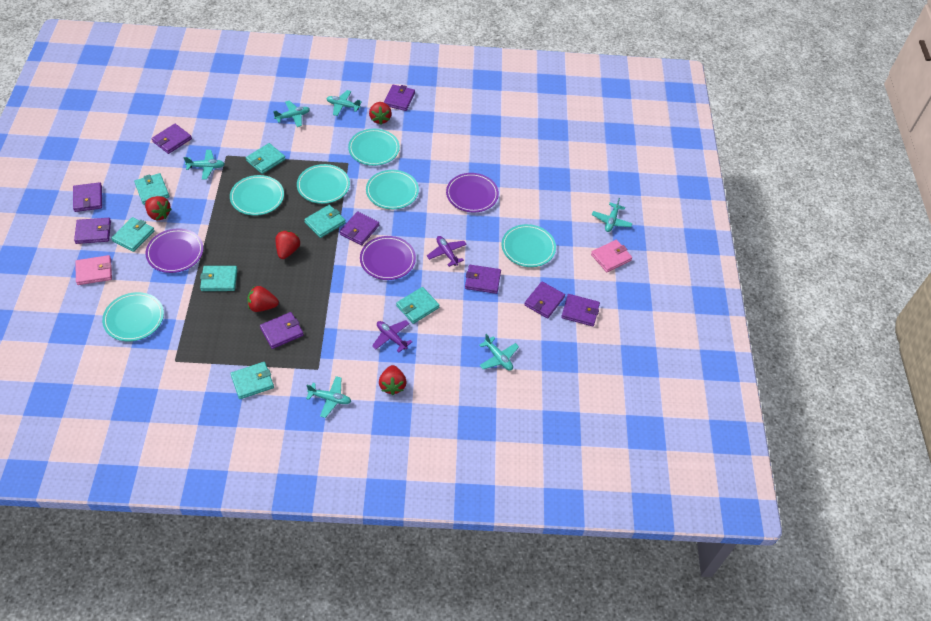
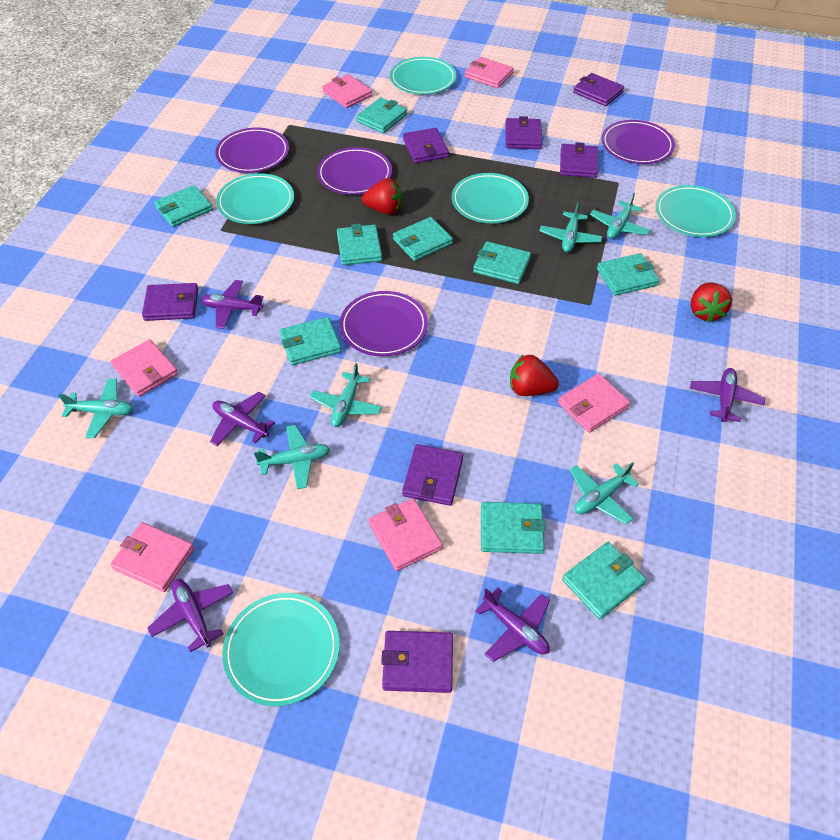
pink wallet: [75,255,112,285] [591,240,632,272] = 2 -> [110,522,194,592] [111,339,178,397] [322,74,372,108] [369,498,443,571] [465,57,514,88] [558,373,630,433] = 6
purple plane: [372,320,412,352] [427,236,467,267] = 2 -> [147,579,233,652] [201,280,264,329] [210,392,275,446] [475,587,550,662] [690,368,765,422] = 5
purple plate: [146,228,204,273] [360,236,416,280] [446,173,499,212] = 3 -> [215,127,289,173] [317,147,392,195] [340,291,428,356] [601,120,675,164] = 4
purple wallet: [73,182,102,212] [74,218,111,244] [152,124,192,154] [260,312,304,349] [340,211,379,245] [384,84,415,111] [465,265,501,294] [524,282,565,319] [561,294,600,326] = 9 -> [142,283,198,321] [381,631,453,693] [402,444,463,506] [403,128,449,163] [505,116,542,149] [560,142,598,178] [573,73,624,106] = 7
red strawberry: [145,196,172,220] [247,286,279,312] [275,231,300,259] [369,102,392,125] [379,365,406,395] = 5 -> [362,178,402,215] [510,354,559,396] [691,282,732,323] = 3
turquoise plate: [102,292,164,341] [230,175,284,216] [297,164,350,204] [348,129,400,166] [366,170,419,209] [501,224,556,267] = 6 -> [216,173,294,224] [222,593,340,706] [390,57,457,95] [452,173,529,223] [656,185,736,237] = 5
turquoise wallet: [111,217,155,252] [134,173,169,205] [200,266,238,291] [230,362,274,399] [246,143,286,174] [304,205,346,238] [396,287,440,324] = 7 -> [154,185,213,227] [279,317,341,365] [337,224,382,265] [356,97,408,133] [393,217,453,261] [473,241,531,284] [481,502,546,554] [562,542,646,619] [597,253,660,296] = 9

